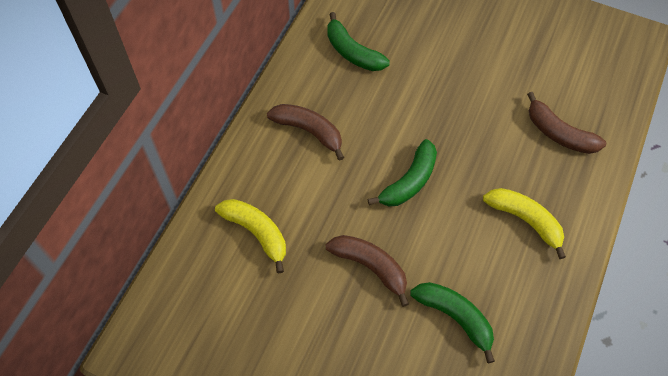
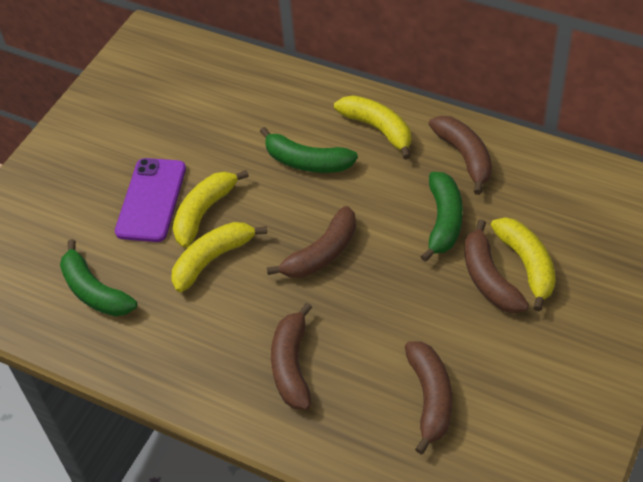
brown banana: [267,104,344,161] [326,235,409,307] [527,92,606,154] = 3 -> [267,206,356,278] [271,303,312,410] [405,341,452,455] [429,116,492,195] [464,219,529,313] = 5
purple phone: none = 0 -> [115,158,186,242] = 1
yellow banana: [215,199,286,273] [483,188,566,259] = 2 -> [171,222,267,292] [173,170,249,248] [334,95,411,159] [491,217,556,312] = 4

